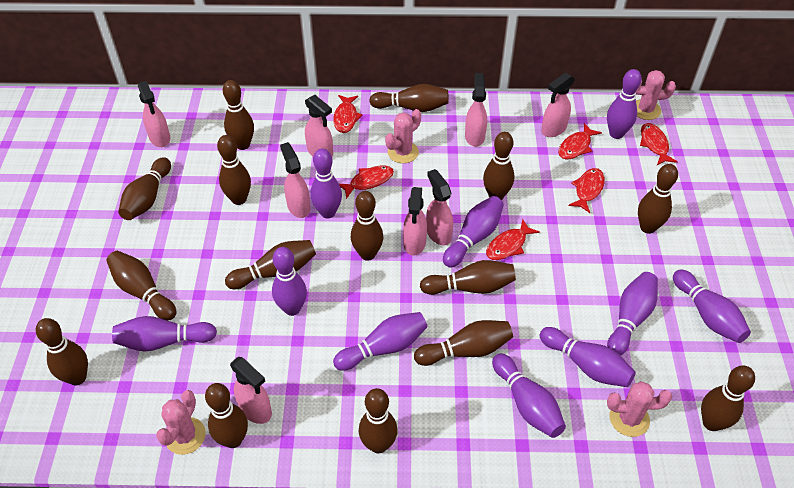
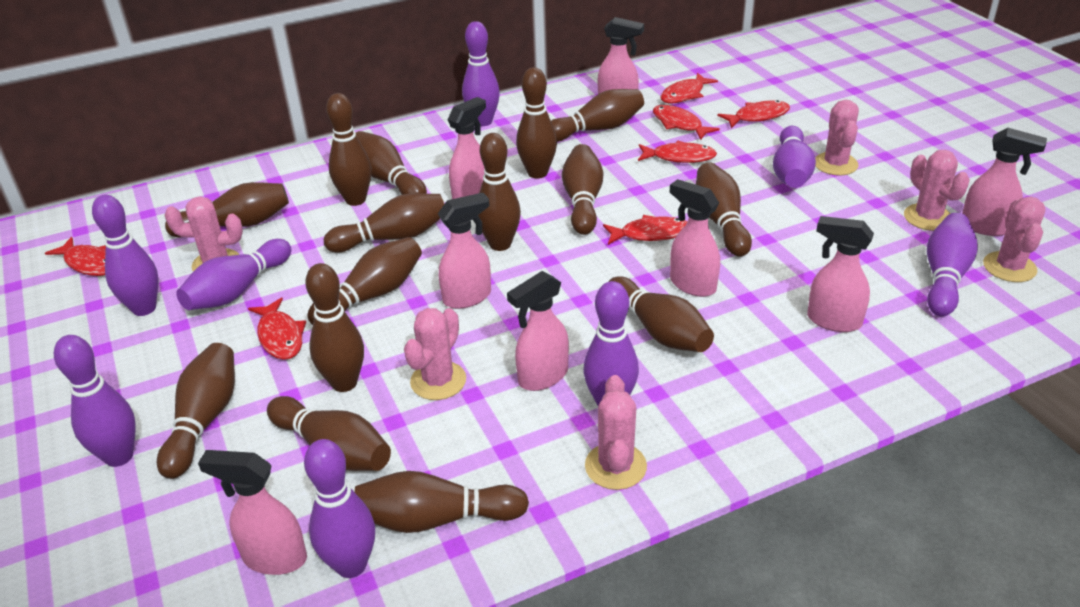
pink cactus: [156,390,206,455] [385,109,421,163] [607,381,672,437] [636,70,676,120] = 4 -> [164,197,243,272] [404,308,466,400] [585,375,647,490] [815,100,859,176] [904,150,970,231] [983,197,1046,282] = 6
purple bowling pin: [112,316,217,352] [272,247,307,316] [311,148,342,218] [333,312,428,371] [443,196,504,268] [492,353,566,438] [540,327,636,387] [607,69,642,139] [607,272,658,356] [673,269,751,343] = 10 -> [54,335,136,467] [92,195,159,316] [176,239,291,310] [304,439,375,578] [462,21,500,126] [583,281,639,406] [773,126,816,188] [927,213,978,317] = 8
red fish: [333,95,362,133] [339,165,394,199] [486,219,540,260] [558,123,602,159] [568,168,605,213] [640,123,677,165] = 6 -> [45,237,106,276] [248,298,306,360] [603,215,687,245] [638,141,717,163] [653,105,720,140] [660,73,718,103] [717,100,790,128] = 7

